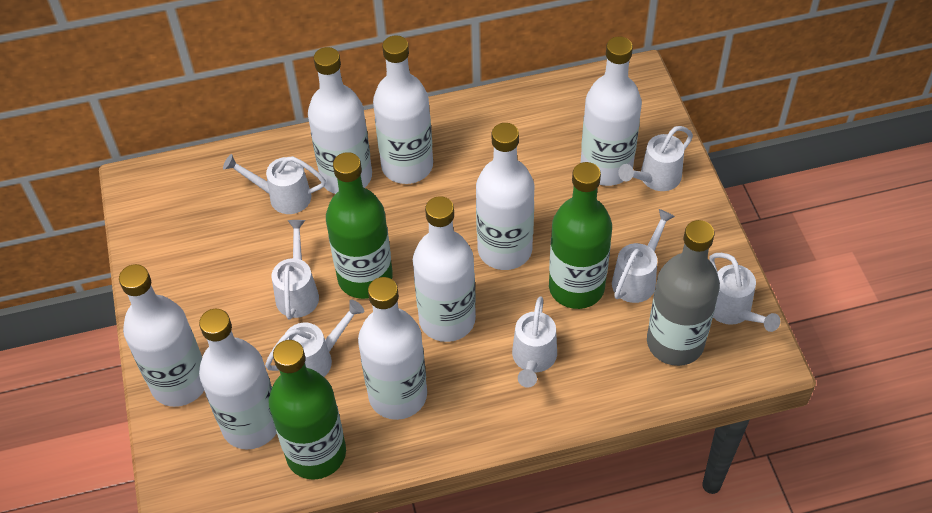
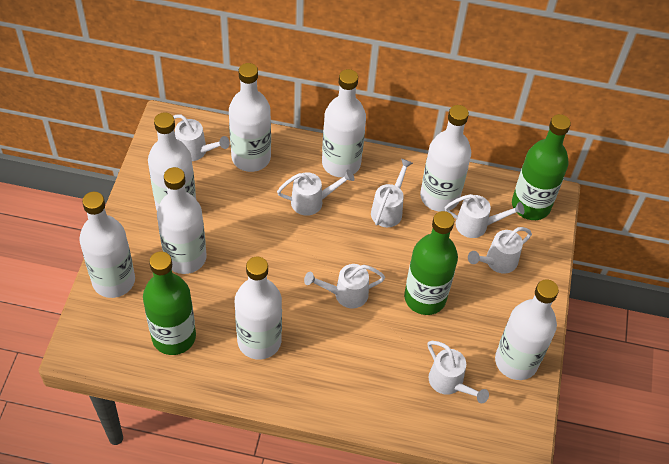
grey bottle: [647,220,720,366] = 1 -> none = 0

